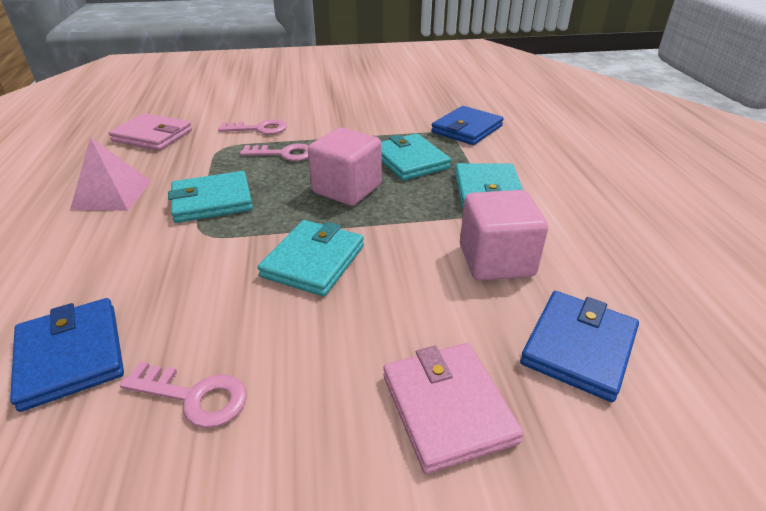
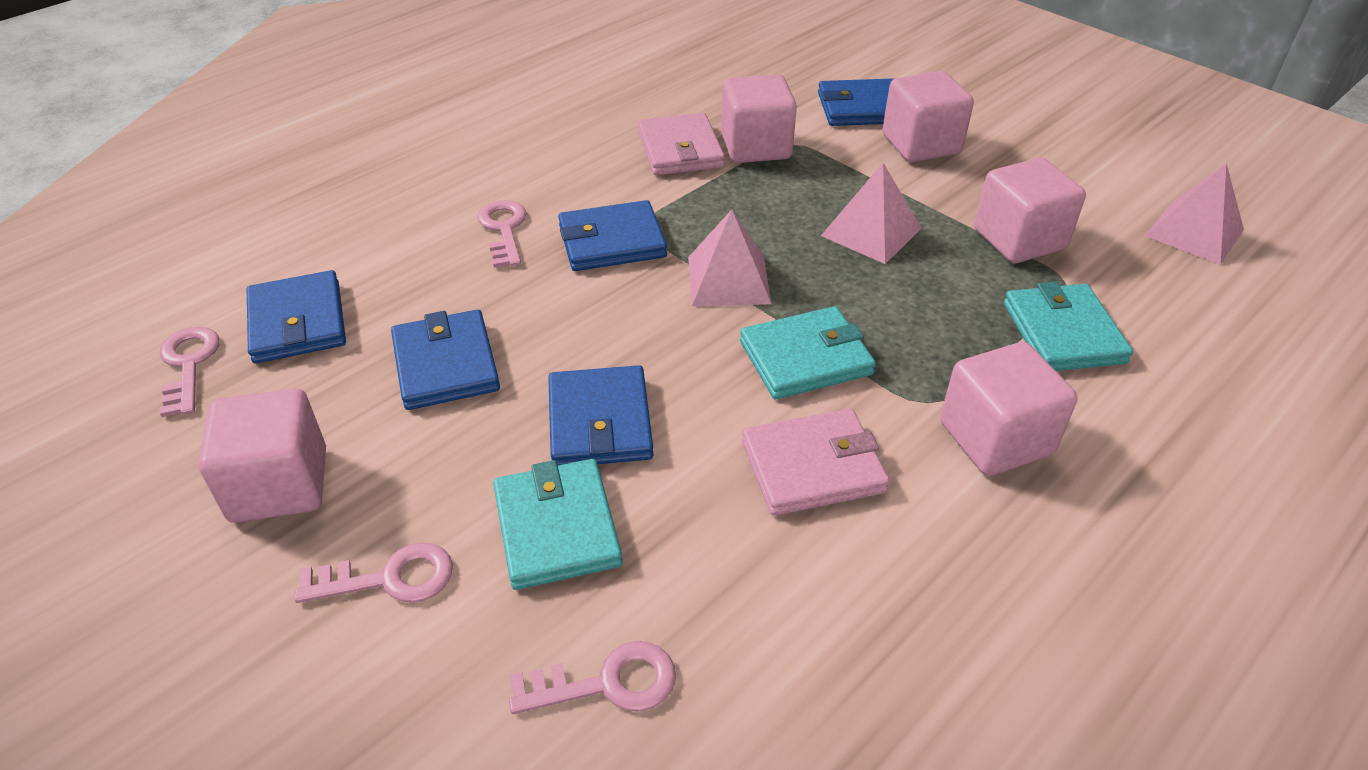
blue wallet: [10,298,124,412] [431,106,504,145] [520,291,639,402] = 3 -> [247,270,346,364] [391,310,500,410] [548,365,653,465] [558,200,667,271] [818,78,894,126] = 5
pink cube: [308,127,381,206] [460,190,548,281] = 2 -> [198,388,326,523] [721,74,797,163] [883,71,974,162] [940,342,1078,476] [974,158,1086,263] = 5
pink key: [120,362,247,428] [218,119,287,135] [240,144,309,161] = 3 -> [160,327,219,417] [294,542,453,603] [477,200,527,268] [509,641,676,714] = 4
pink pyramid: [70,137,151,211] = 1 -> [688,210,771,306] [821,163,922,264] [1146,163,1244,265] = 3
turquoise wallet: [168,171,253,223] [258,220,364,296] [381,134,451,181] [455,163,523,209] = 4 -> [493,459,622,590] [740,306,876,400] [1004,281,1133,371] = 3

